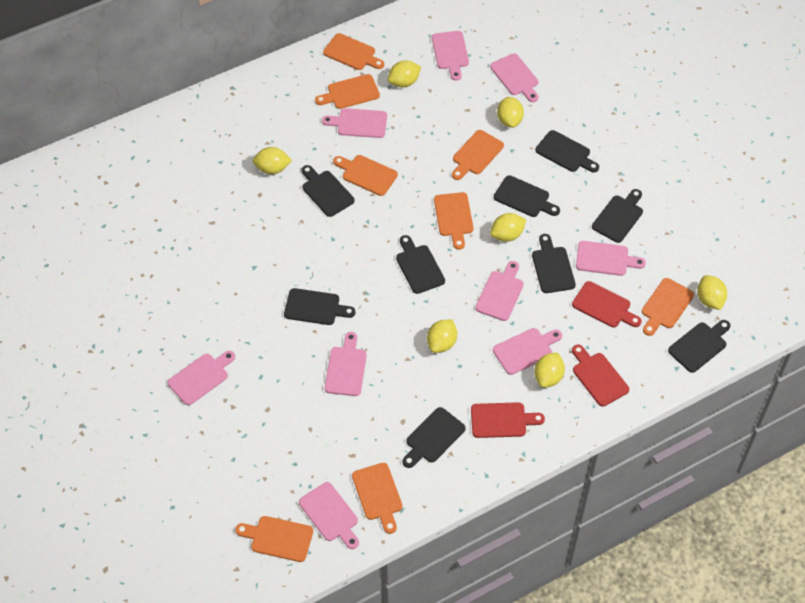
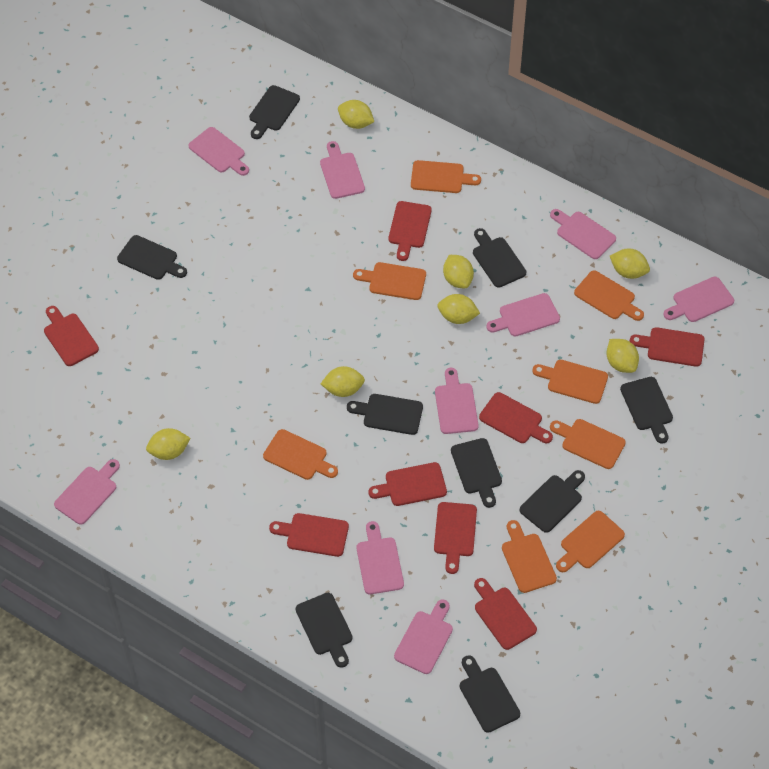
red cutting board: [471,402,545,438] [572,281,642,327] [572,345,629,407] = 3 -> [44,306,99,366] [269,513,349,557] [368,462,447,506] [389,201,432,261] [434,502,477,574] [474,578,537,650] [479,392,553,443] [630,327,705,367] = 8

